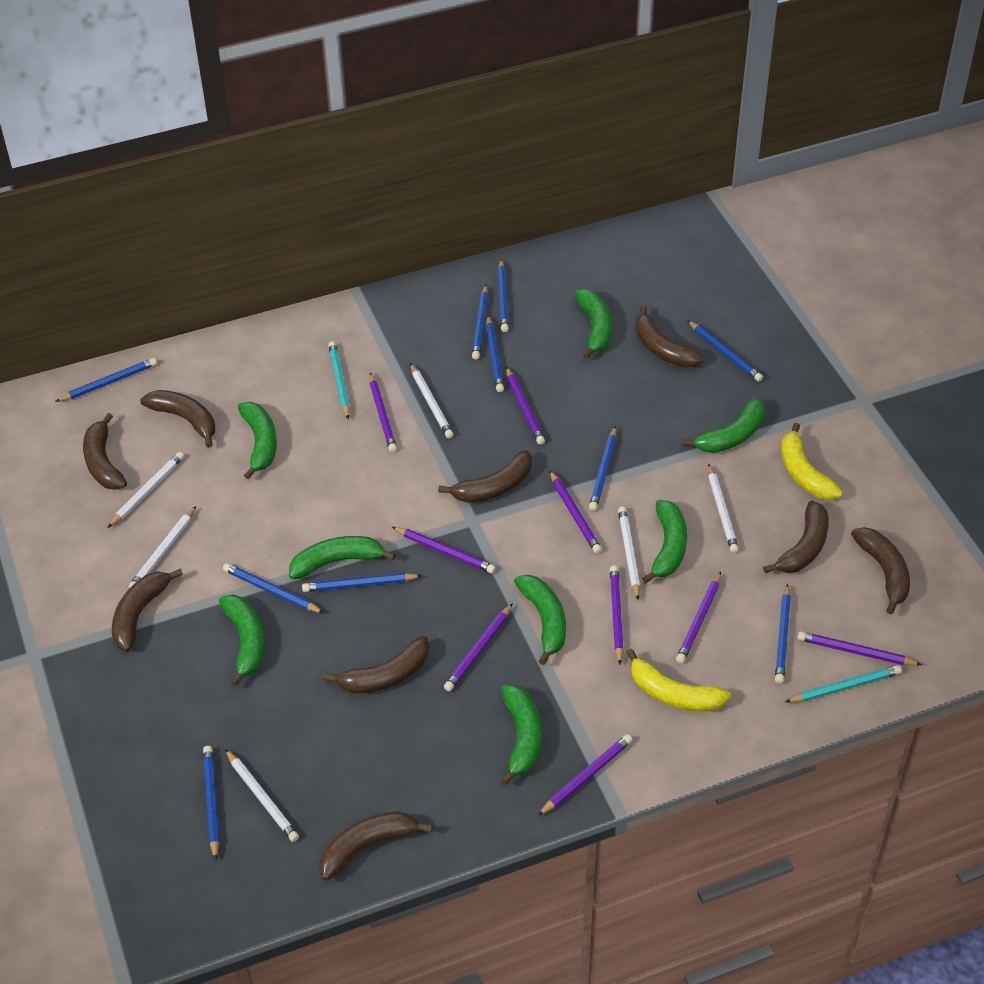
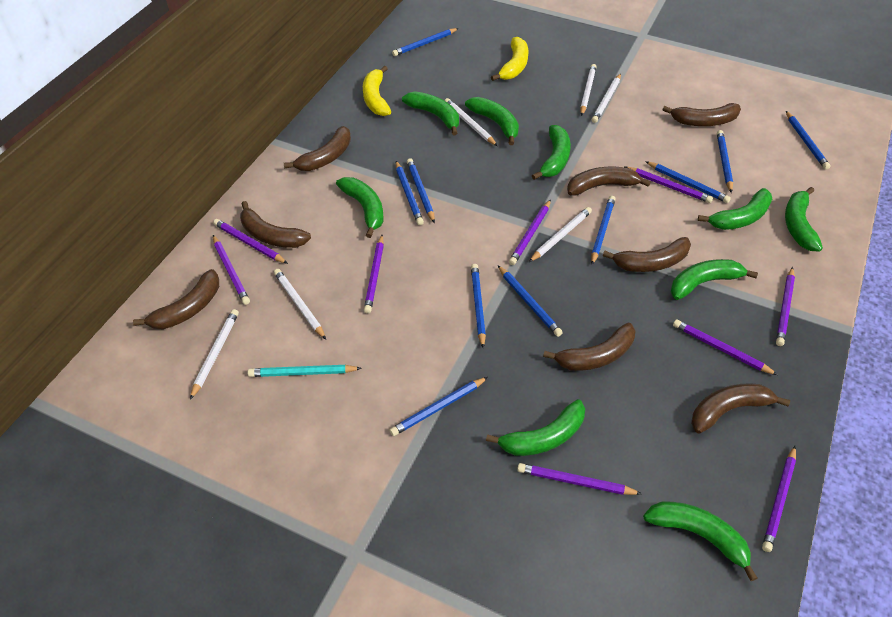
brown banana: [83,413,127,490] [112,568,183,652] [140,390,215,448] [319,811,433,881] [323,636,430,694] [438,450,532,503] [635,305,704,368] [763,501,829,573] [851,527,910,614] = 9 -> [133,269,219,329] [240,201,311,248] [284,126,351,171] [543,323,635,371] [567,166,651,195] [603,237,691,272] [662,103,741,126] [691,383,790,434] = 8
green banana: [219,595,264,687] [238,402,277,479] [289,536,396,580] [501,685,541,785] [514,575,566,665] [574,289,612,359] [642,500,687,583] [683,397,765,453] = 8 -> [336,177,383,238] [402,91,459,136] [465,97,519,145] [486,399,585,456] [532,125,571,180] [643,501,757,581] [671,259,758,300] [698,188,772,230] [785,187,823,252] = 9
turquoise pencil: [328,341,350,420] [785,665,902,703] = 2 -> [248,365,362,377] = 1

